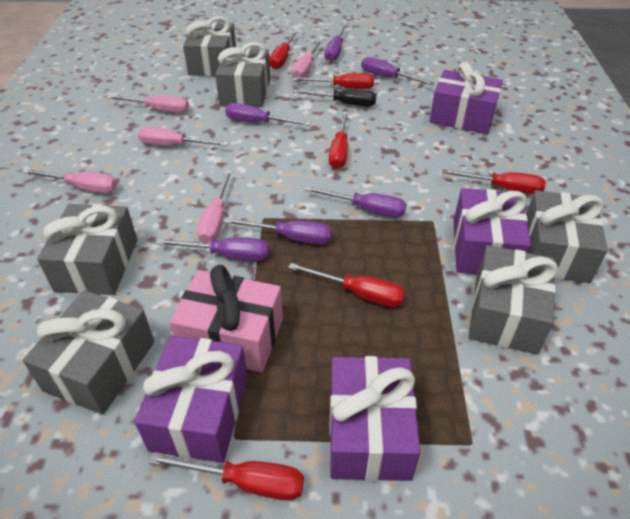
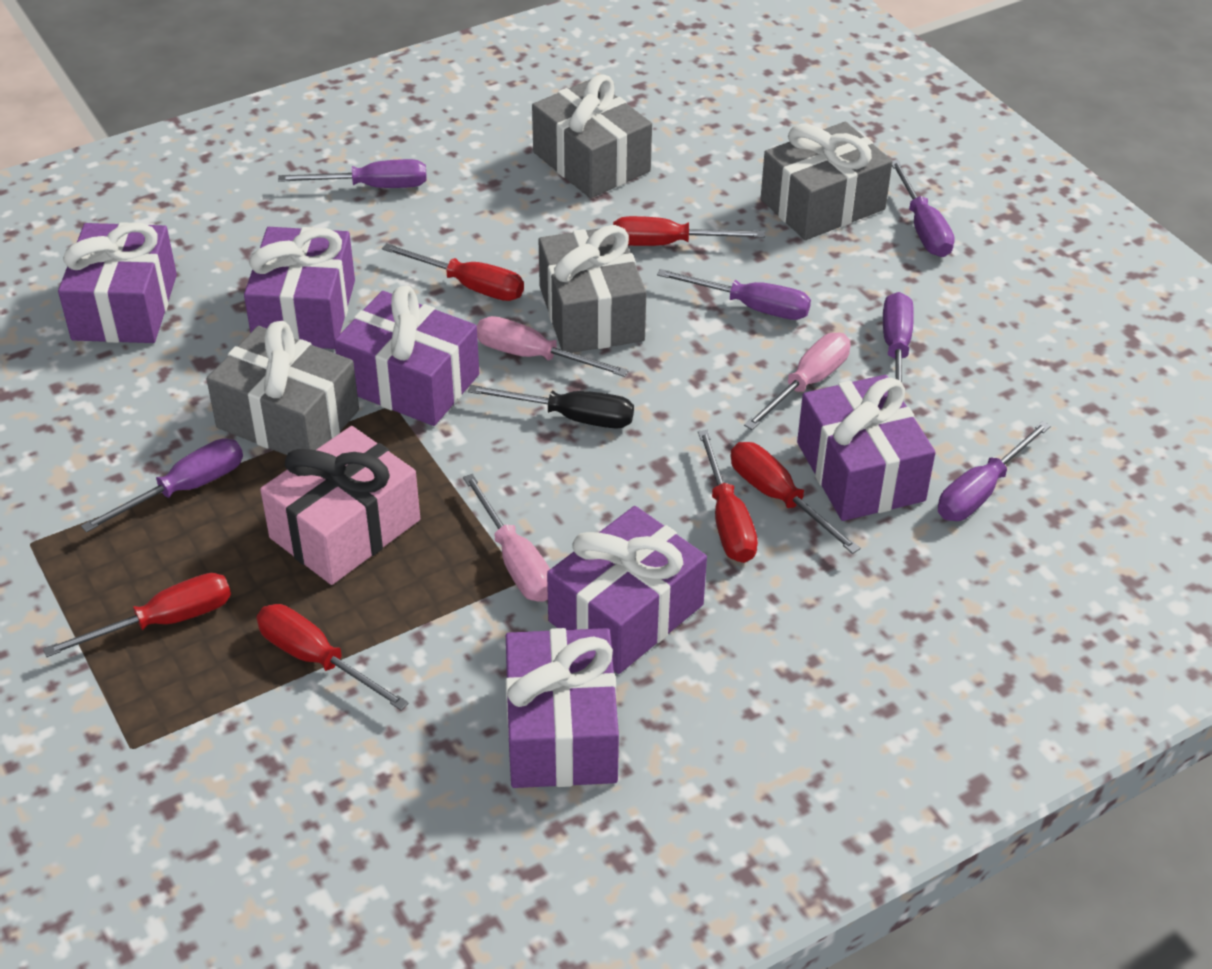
grey gift: [23,290,154,414] [37,204,137,295] [183,16,236,76] [215,42,270,107] [469,245,558,355] [526,190,608,283] = 6 -> [207,321,359,455] [532,74,652,198] [539,225,646,353] [761,122,893,240] = 4
pink screwdriver: [22,169,117,193] [107,95,189,113] [138,127,229,146] [197,170,232,243] [292,40,322,78] = 5 -> [463,474,550,602] [477,316,629,377] [744,333,851,430] = 3
purple gift: [134,335,248,463] [329,356,421,481] [429,62,503,134] [453,188,531,274] = 4 -> [58,222,177,343] [244,227,355,349] [334,285,479,426] [505,628,619,788] [547,506,707,674] [797,375,936,521] = 6

